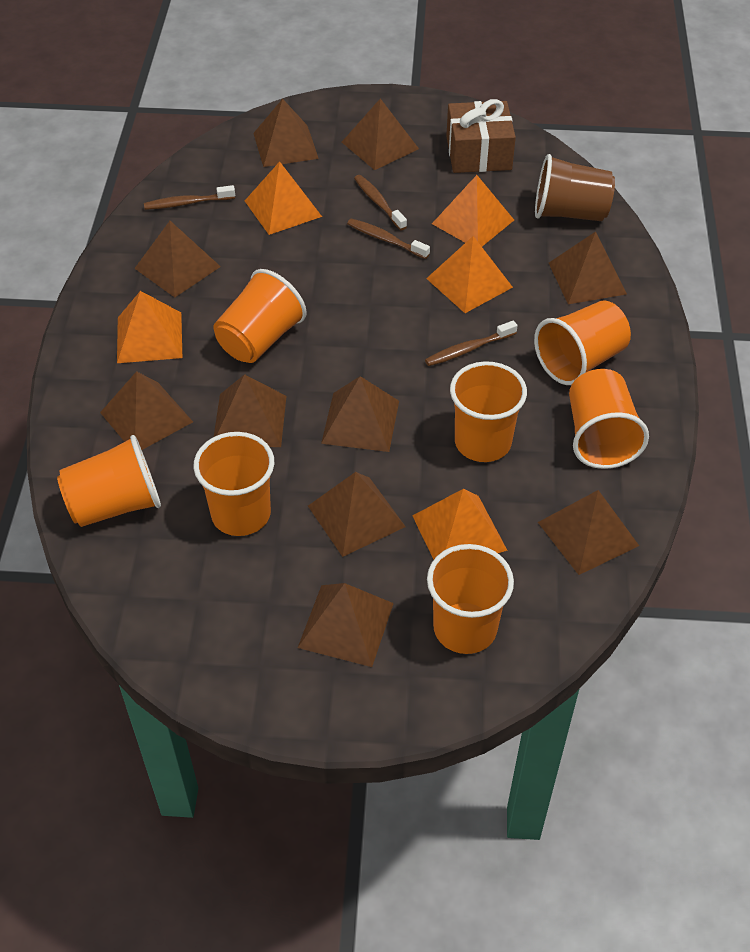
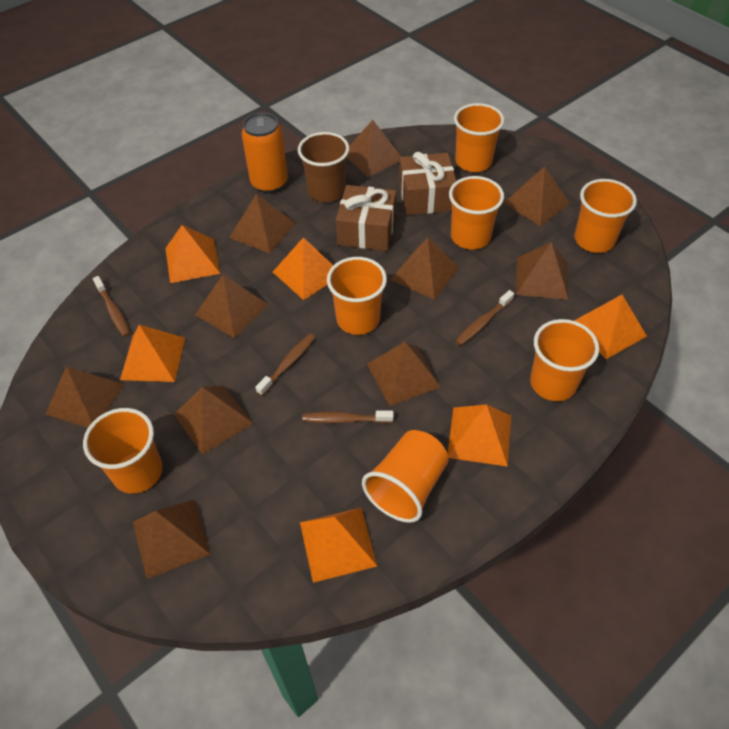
brown gift: [446,99,516,173] = 1 -> [336,185,397,251] [399,152,456,215] = 2
orange can: none = 0 -> [242,113,288,193] = 1
orange pyramid: [117,291,182,363] [245,161,322,235] [412,489,508,560] [426,236,513,313] [432,175,514,246] = 5 -> [120,325,185,382] [165,225,220,283] [273,237,333,300] [300,508,377,583] [448,404,511,467] [574,295,647,359] = 6

